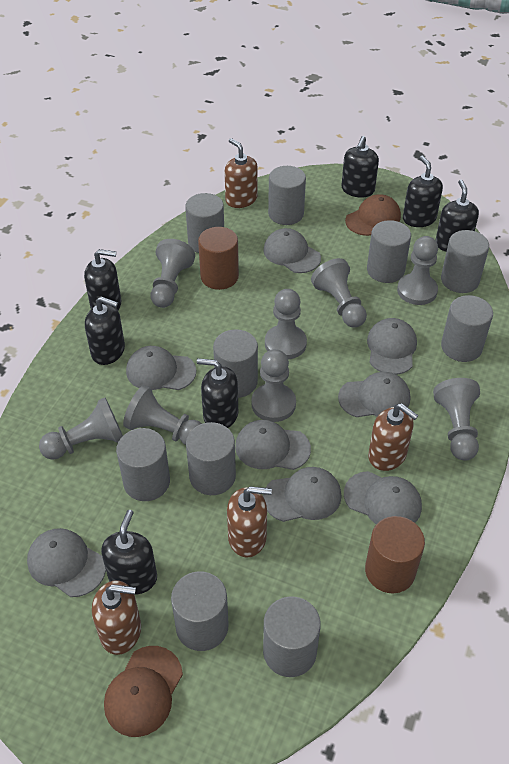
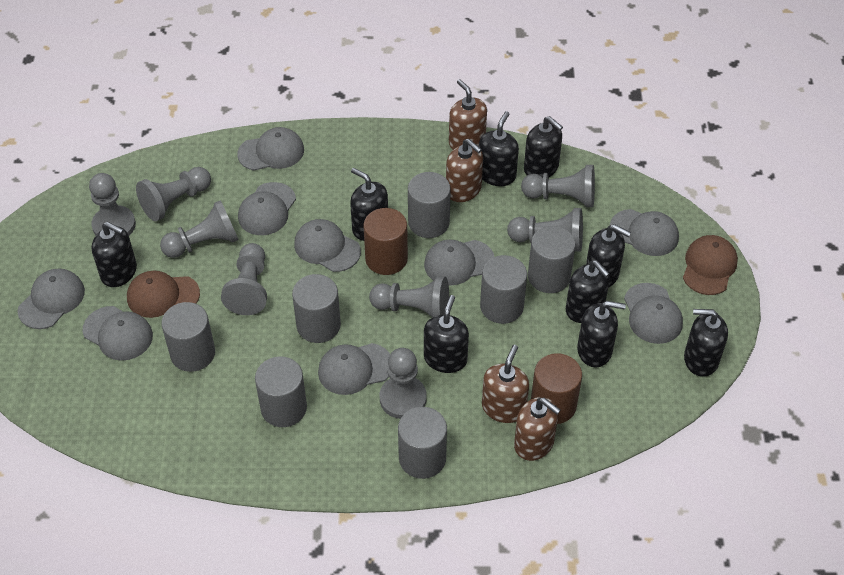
black soap dispenser: [84,249,121,310] [85,296,125,365] [101,510,157,595] [197,358,238,428] [341,136,379,198] [403,155,443,227] [435,180,479,252] = 7 -> [92,222,137,287] [350,168,388,241] [424,295,469,373] [479,111,519,186] [524,116,563,177] [566,260,610,323] [577,301,626,367] [586,224,631,288] [684,309,728,377] = 9
grey cap: [27,528,106,597] [126,346,196,390] [235,420,311,470] [263,228,321,273] [263,467,341,522] [338,372,410,417] [344,471,422,524] [367,318,417,375] = 8 -> [18,269,85,329] [83,306,153,360] [237,127,304,171] [238,182,296,235] [294,219,361,272] [318,343,390,395] [424,240,494,285] [610,209,679,256] [624,283,683,344] = 9
grey cylinder: [116,428,170,501] [171,571,229,651] [185,193,224,253] [186,422,236,495] [213,329,258,398] [263,597,321,677] [268,166,306,225] [367,220,411,283] [441,230,489,293] [441,295,493,362] = 10 -> [161,302,215,372] [255,357,307,427] [292,274,341,343] [398,407,447,479] [408,172,451,238] [480,255,527,324] [528,226,576,293] = 7

